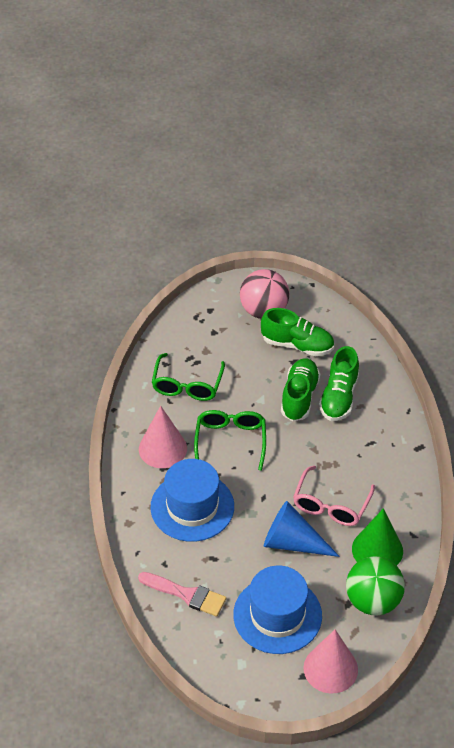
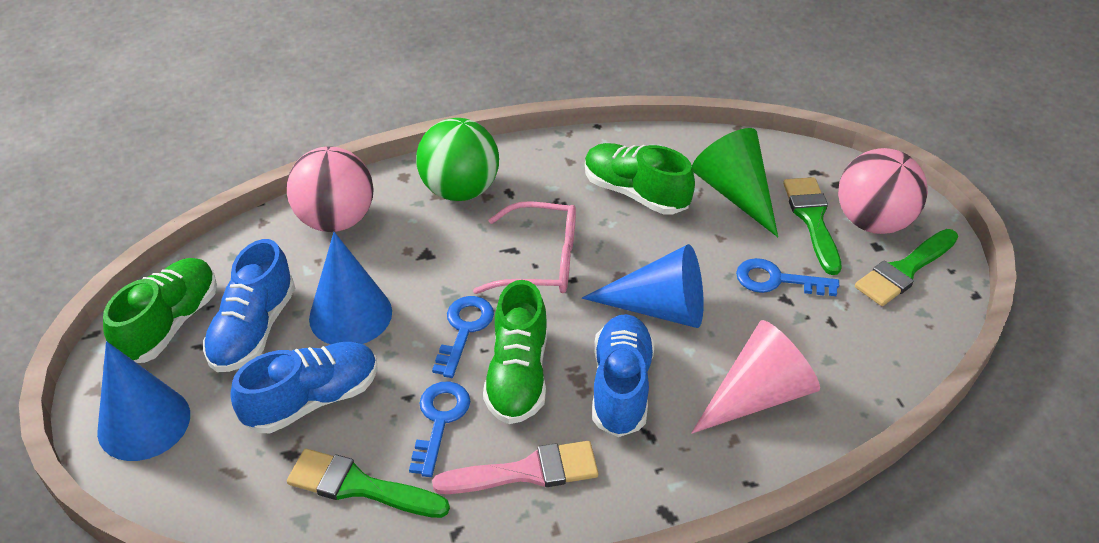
blue cone: [264,501,340,557] = 1 -> [97,341,190,461] [309,232,392,344] [582,244,704,328] = 3
blue hat: [150,459,234,542] [233,566,322,654] = 2 -> none = 0
blue key: none = 0 -> [409,382,470,477] [432,296,494,378] [736,258,839,296] = 3
blue shoe: none = 0 -> [203,239,295,372] [230,342,378,433] [592,314,655,437] = 3
green brush: none = 0 -> [287,449,450,518] [783,177,842,275] [855,229,958,306] = 3
green glasses: [152,353,225,401] [194,410,266,471] = 2 -> none = 0
pink ball: [240,269,289,319] = 1 -> [287,146,374,232] [838,148,928,234] = 2
pink cone: [139,406,187,468] [304,629,358,694] = 2 -> [691,320,820,434] = 1

